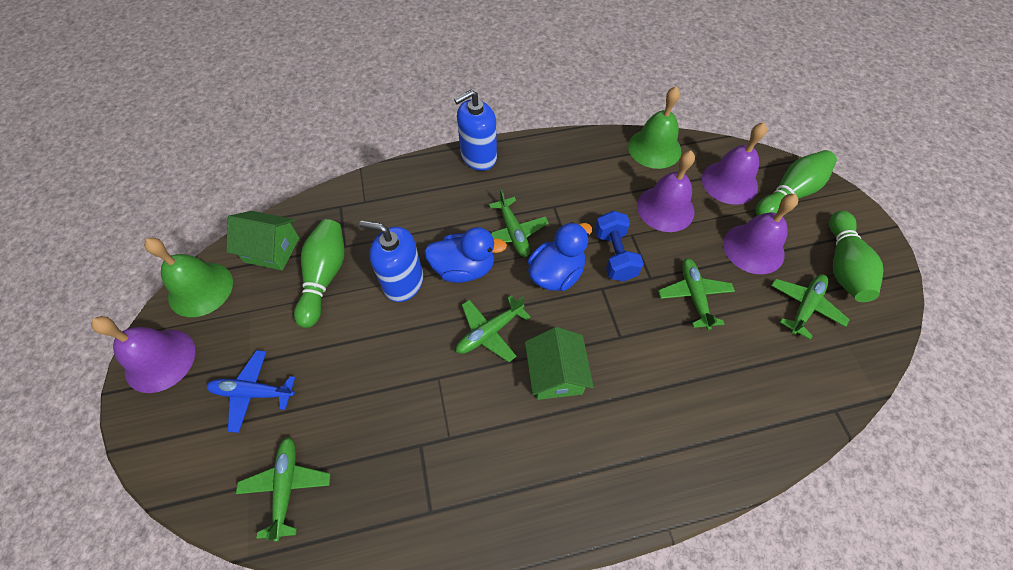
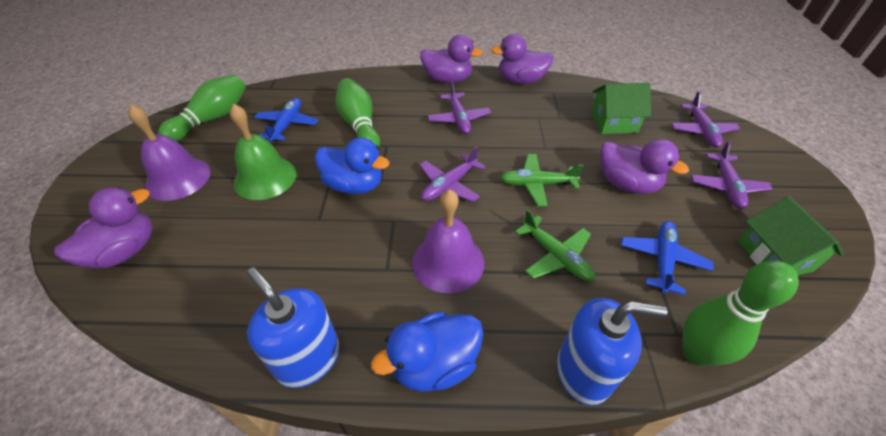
blue dumbbell: [595,211,644,281] = 1 -> none = 0
blue plane: [207,350,295,433] = 1 -> [254,98,318,142] [621,221,714,295] = 2
green bell: [144,238,233,317] [628,86,681,169] = 2 -> [229,104,296,200] = 1
green plane: [236,437,330,542] [456,295,531,362] [489,189,549,257] [658,258,735,330] [771,274,850,340] = 5 -> [500,154,584,206] [515,209,595,281] = 2
purple bell: [91,316,195,393] [637,151,695,232] [702,123,767,205] [723,194,798,274] = 4 -> [128,104,211,201] [412,189,484,293] = 2
purple duck: none = 0 -> [54,187,153,268] [420,34,483,83] [491,34,554,84] [600,139,689,194] = 4
purple plane: none = 0 -> [419,146,486,202] [428,81,491,134] [671,91,740,148] [691,141,773,209] = 4

